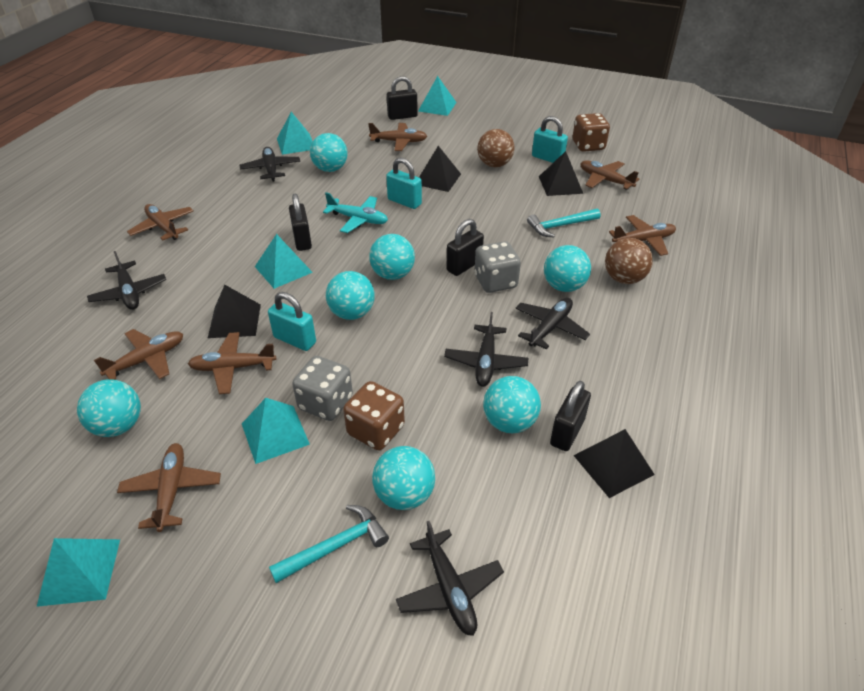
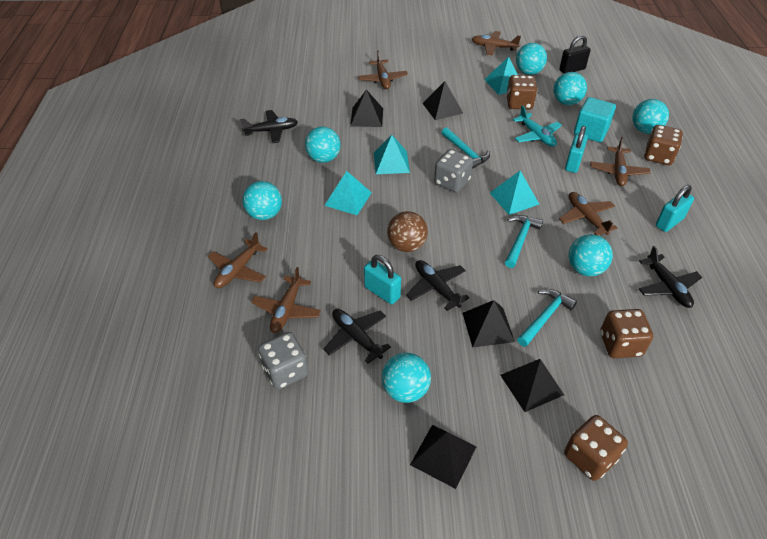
black padlock: [289,194,312,251] [387,76,418,120] [446,219,484,276] [550,381,591,451] = 4 -> [559,35,591,74] = 1
black plane: [87,251,166,310] [239,147,300,182] [396,521,504,636] [444,312,528,387] [516,298,590,349] = 5 -> [240,110,298,143] [323,309,391,364] [406,260,469,311] [639,246,702,308] = 4
black pyramid: [208,285,261,338] [419,146,461,192] [539,151,583,196] [573,429,655,498] = 4 -> [350,89,383,127] [410,425,476,489] [422,81,463,120] [463,300,515,348] [500,359,564,412] = 5
brown ball: [477,129,514,167] [605,238,653,284] = 2 -> [387,211,428,252] = 1
brown dice: [343,381,405,451] [572,113,610,152] = 2 -> [506,75,537,110] [564,415,628,481] [600,309,653,358] [644,125,683,165] = 4
brown plane: [94,329,183,380] [117,443,221,532] [127,204,194,241] [188,332,276,394] [368,123,427,151] [581,160,639,190] [609,215,676,256] = 7 -> [208,232,268,288] [251,267,321,333] [358,50,408,89] [472,31,521,56] [559,192,618,235] [590,137,651,186] = 6
turquoise cube: none = 0 -> [574,97,616,142] = 1
turquoise hammer: [269,505,389,583] [527,208,600,238] = 2 -> [441,127,490,169] [505,215,543,268] [517,289,577,347] = 3
turquoise pyramid: [37,538,120,607] [242,398,310,464] [255,234,313,289] [277,112,313,155] [418,76,456,116] = 5 -> [324,171,372,215] [374,135,410,174] [484,57,518,95] [490,171,539,215] = 4

